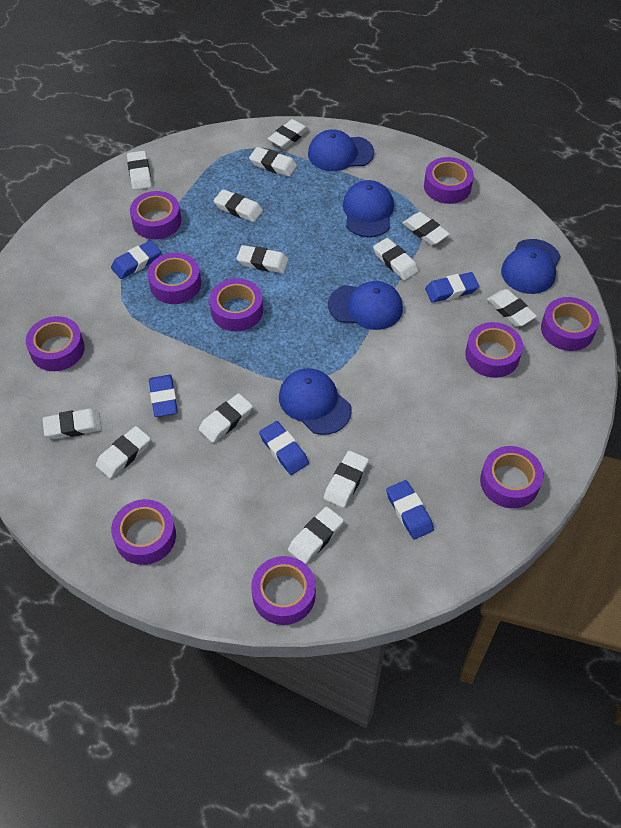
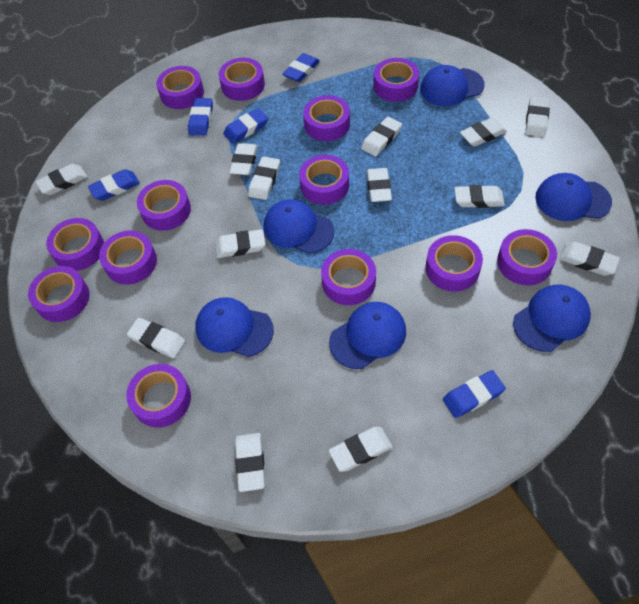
blue cap: [279,368,352,435] [308,129,374,171] [328,281,403,330] [343,180,394,237] [501,239,561,294] = 5 -> [195,297,274,357] [264,199,334,254] [329,302,406,369] [420,65,484,106] [513,285,591,352] [535,173,612,221] = 6
purple tape: [26,316,85,371] [111,499,176,565] [130,191,181,239] [147,253,201,304] [209,278,263,331] [251,556,316,625] [424,157,474,204] [465,322,523,378] [480,446,544,508] [541,297,599,351] = 10 -> [28,266,90,322] [46,218,104,271] [99,230,157,285] [126,364,191,428] [137,180,191,231] [156,66,204,109] [219,58,265,101] [299,155,349,205] [303,95,350,141] [321,249,376,305] [373,58,419,102] [425,235,483,291] [497,229,557,285] = 13

